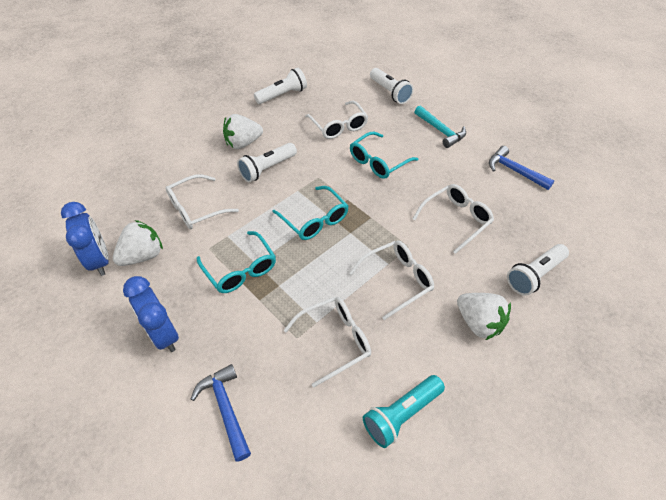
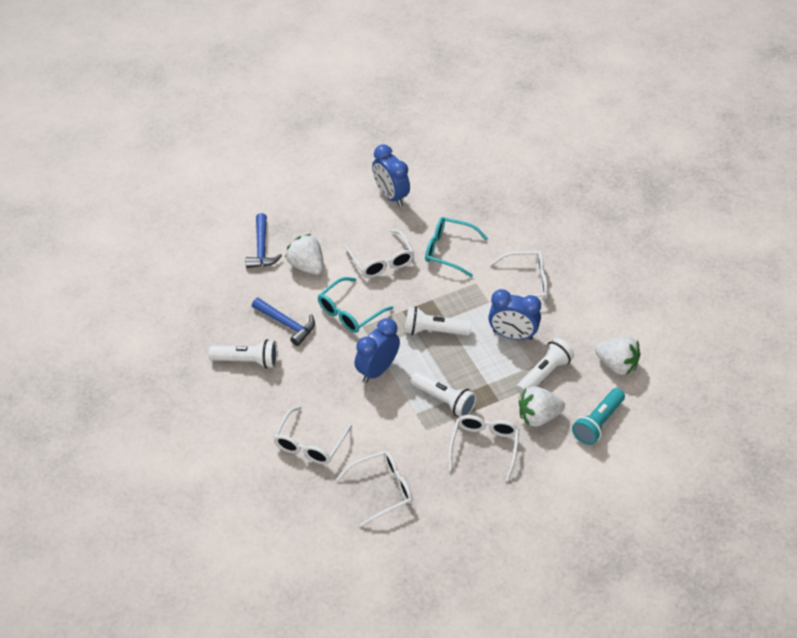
blue clock: [61,202,109,276] [123,276,179,352] = 2 -> [354,318,400,383] [372,144,410,206] [488,289,541,340] = 3
turquoise glasses: [197,231,276,293] [273,186,348,240] [350,132,418,179] = 3 -> [318,277,393,333] [425,217,488,277] = 2
turquoise hammer: [414,106,466,148] = 1 -> none = 0

